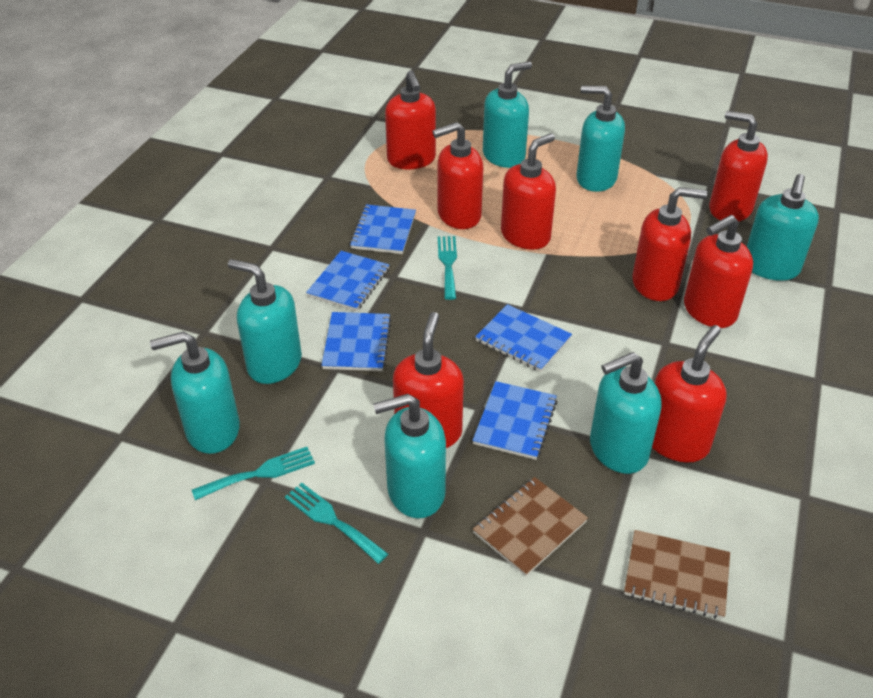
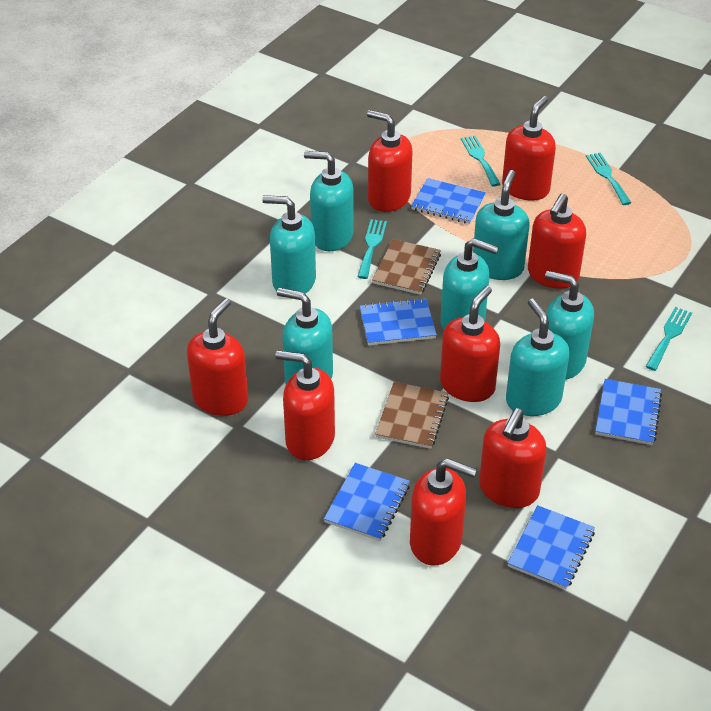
turquoise fork: [192,447,315,500] [285,483,388,564] [438,236,457,300] = 3 -> [358,219,387,279] [461,135,500,186] [586,153,631,205] [645,307,692,371] = 4

